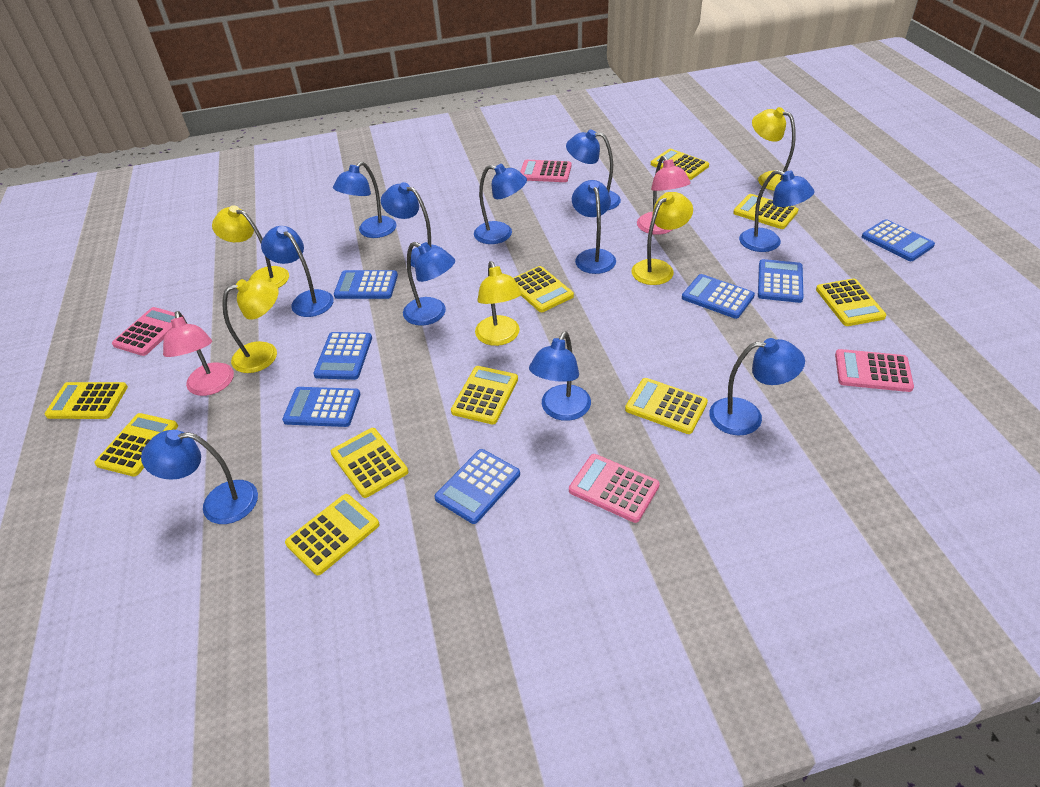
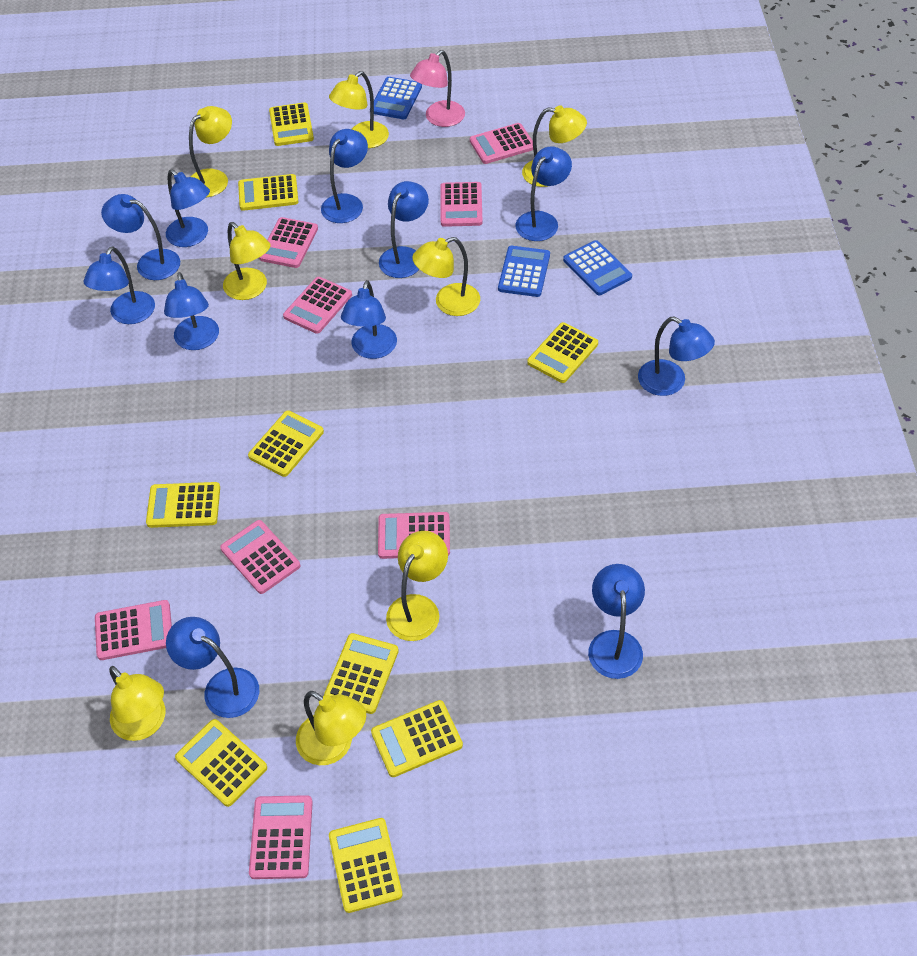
blue calculator: [282,387,360,427] [313,332,372,380] [334,270,398,299] [434,449,520,524] [682,274,755,319] [758,259,804,303] [862,219,935,261] = 7 -> [374,77,422,119] [498,246,550,297] [563,240,632,295] = 3
pink calculator: [112,307,184,356] [520,160,571,182] [569,454,660,523] [835,349,914,392] = 4 -> [95,600,172,660] [220,520,300,594] [249,795,313,879] [259,217,318,268] [283,277,352,334] [378,512,450,559] [441,182,483,227] [470,123,533,164] = 8
pink lamp: [163,311,234,396] [637,156,691,235] = 2 -> [410,50,465,127] = 1
yellow calculator: [45,382,128,419] [94,413,178,477] [285,494,380,575] [331,428,408,498] [451,366,518,424] [513,266,574,312] [625,378,708,434] [651,149,709,180] [733,194,799,229] [816,278,887,326] = 10 -> [146,482,220,528] [175,719,267,807] [238,174,298,211] [248,410,324,477] [269,102,314,146] [324,633,399,714] [329,818,403,913] [371,700,463,777] [527,322,598,383] = 9
yellow lamp: [212,205,289,288] [222,279,279,373] [475,261,522,346] [632,192,693,285] [752,107,796,191] = 5 -> [109,666,165,741] [189,106,232,197] [223,222,271,300] [296,691,366,765] [329,71,389,148] [386,531,448,641] [412,237,480,316] [522,105,587,187] = 8

